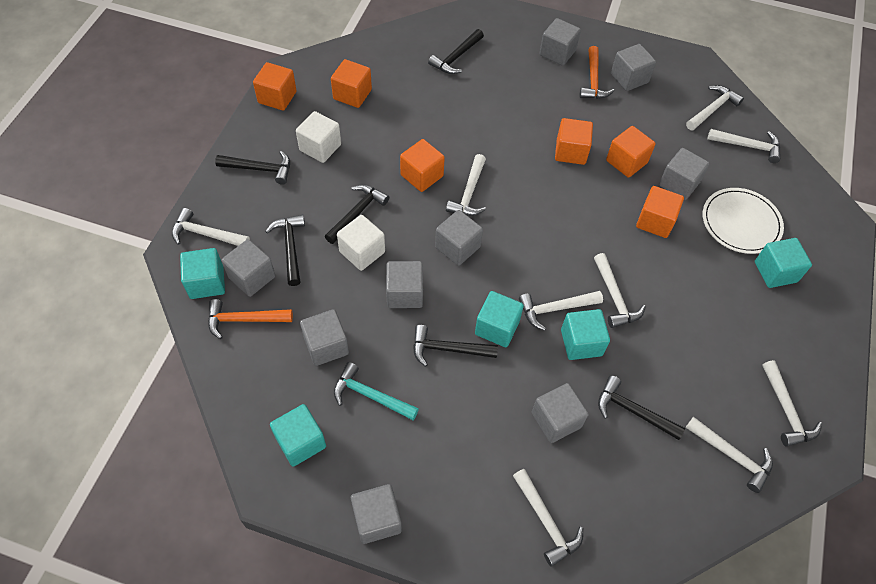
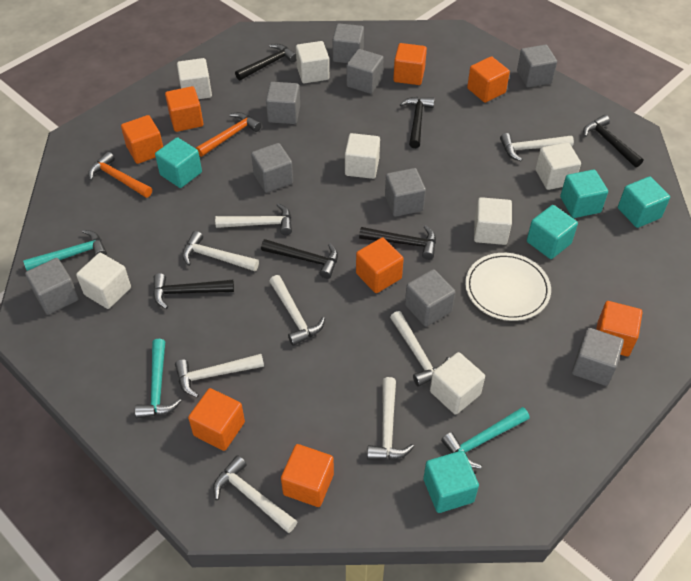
orange cube: [253,62,297,111] [331,59,372,108] [400,139,445,192] [555,118,593,165] [606,126,656,178] [636,186,684,238] = 6 -> [121,115,163,164] [165,86,203,132] [188,388,245,451] [281,444,334,507] [356,238,404,293] [393,43,427,85] [467,56,510,103] [596,301,642,356] = 8
turquoise hammer: [334,362,419,420] = 1 -> [23,230,107,271] [135,339,181,419] [441,407,530,469] = 3
white cube: [296,111,341,163] [337,215,385,271] = 2 -> [76,253,131,309] [177,58,212,99] [296,41,329,83] [345,133,380,179] [430,352,485,415] [474,197,512,245] [536,143,581,190] = 7
white hammer: [172,208,250,246] [446,154,486,216] [513,469,583,567] [519,291,603,331] [594,253,646,328] [685,417,773,493] [686,85,744,130] [708,129,780,163] [762,360,822,447] = 9 -> [175,354,264,398] [182,231,259,271] [213,455,298,533] [215,203,292,235] [269,275,325,346] [367,377,414,460] [390,311,450,387] [500,133,574,161] = 8

